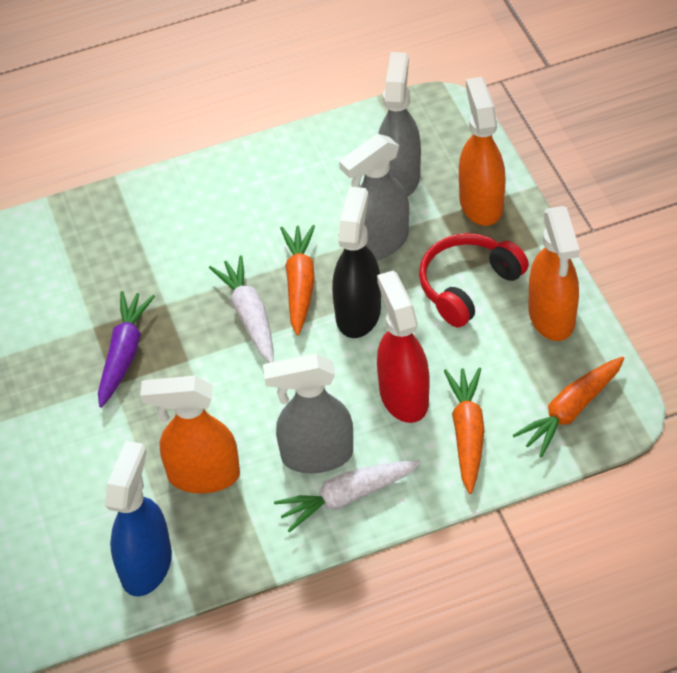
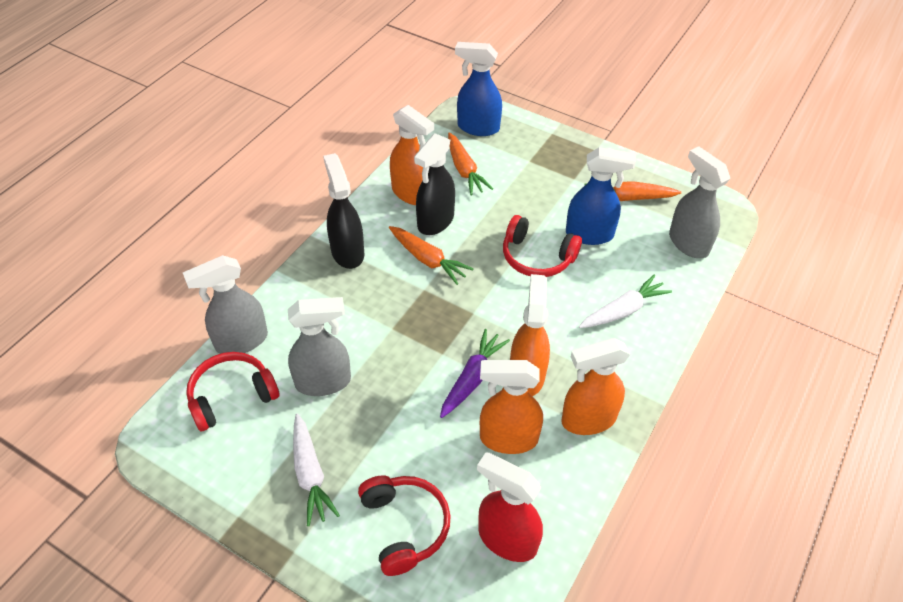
black spray bottle: [332,186,381,338] = 1 -> [323,153,364,269] [414,133,455,235] = 2
blue spray bottle: [105,441,172,596] = 1 -> [455,42,502,136] [566,147,636,245] = 2
orange spray bottle: [140,376,240,493] [459,77,505,226] [528,206,580,341] = 3 -> [390,105,434,205] [480,360,543,454] [510,274,550,396] [561,338,630,435] = 4
red headphones: [419,233,529,328] = 1 -> [186,352,279,431] [358,475,451,576] [503,215,582,277] = 3

